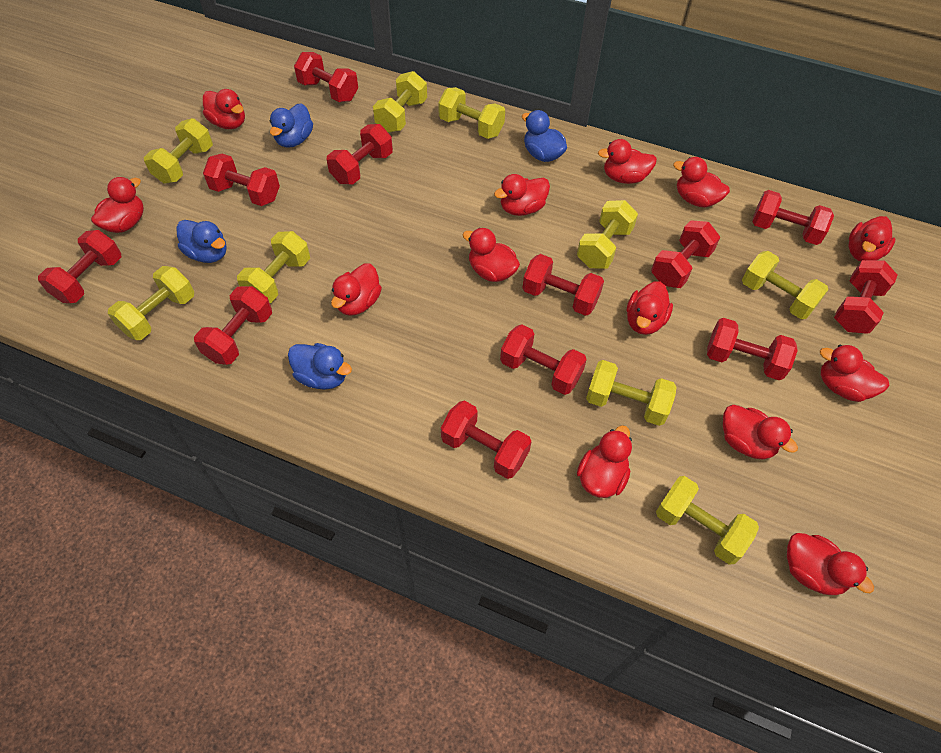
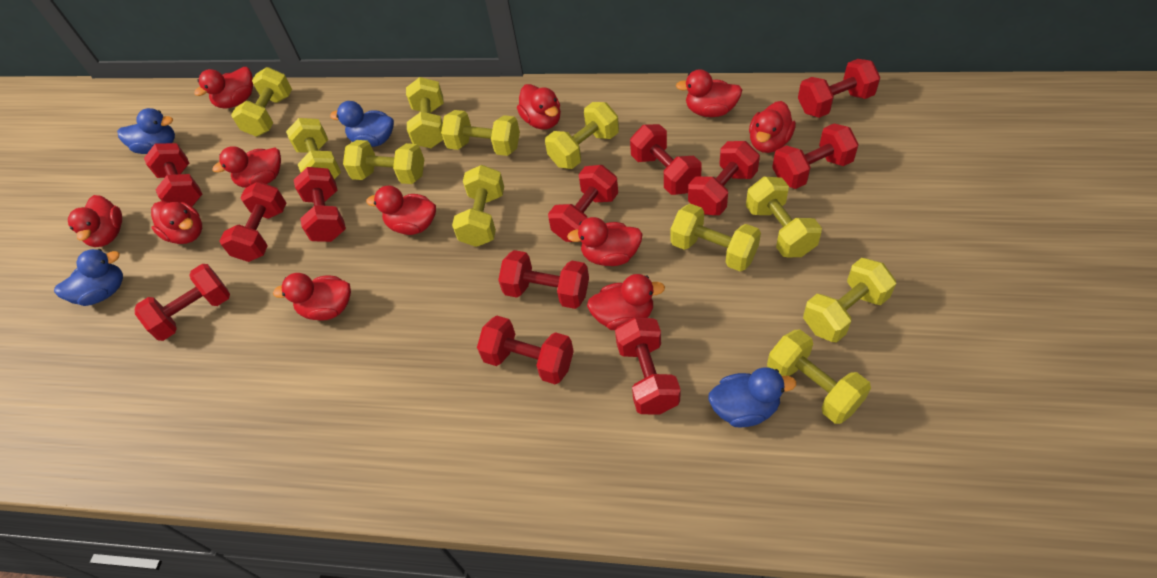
red duck: [91,177,144,233] [203,89,245,129] [331,263,382,316] [463,228,520,282] [494,174,550,216] [577,425,632,498] [598,139,657,184] [627,282,673,335] [673,157,730,208] [723,405,798,459] [787,533,874,595] [820,345,889,402] [849,216,896,261] = 13 -> [68,195,122,247] [151,201,202,244] [194,67,253,108] [212,146,281,188] [273,273,351,321] [366,186,436,235] [517,84,561,130] [567,217,643,266] [587,274,665,330] [676,69,742,117] [749,101,796,153] = 11
yellow dumbbell: [108,266,194,340] [144,118,213,184] [237,231,310,303] [373,71,427,133] [438,87,505,139] [577,200,638,269] [586,360,676,426] [656,476,759,565] [742,251,828,319] = 9 -> [231,67,292,137] [286,118,341,179] [343,140,424,184] [406,77,444,148] [441,110,520,156] [452,165,504,247] [545,102,619,169] [671,203,761,271] [746,177,822,257] [767,330,871,424] [803,258,896,343] = 11

